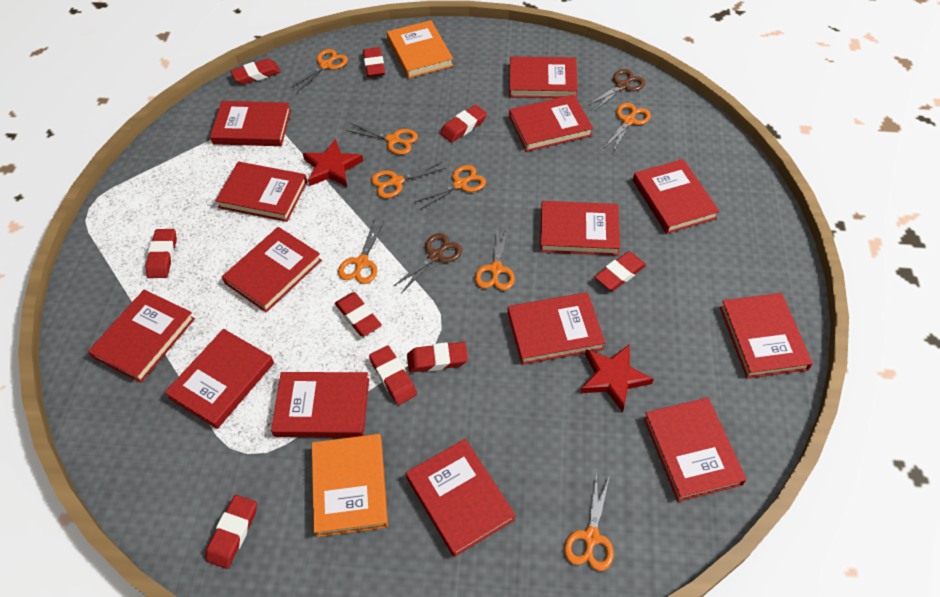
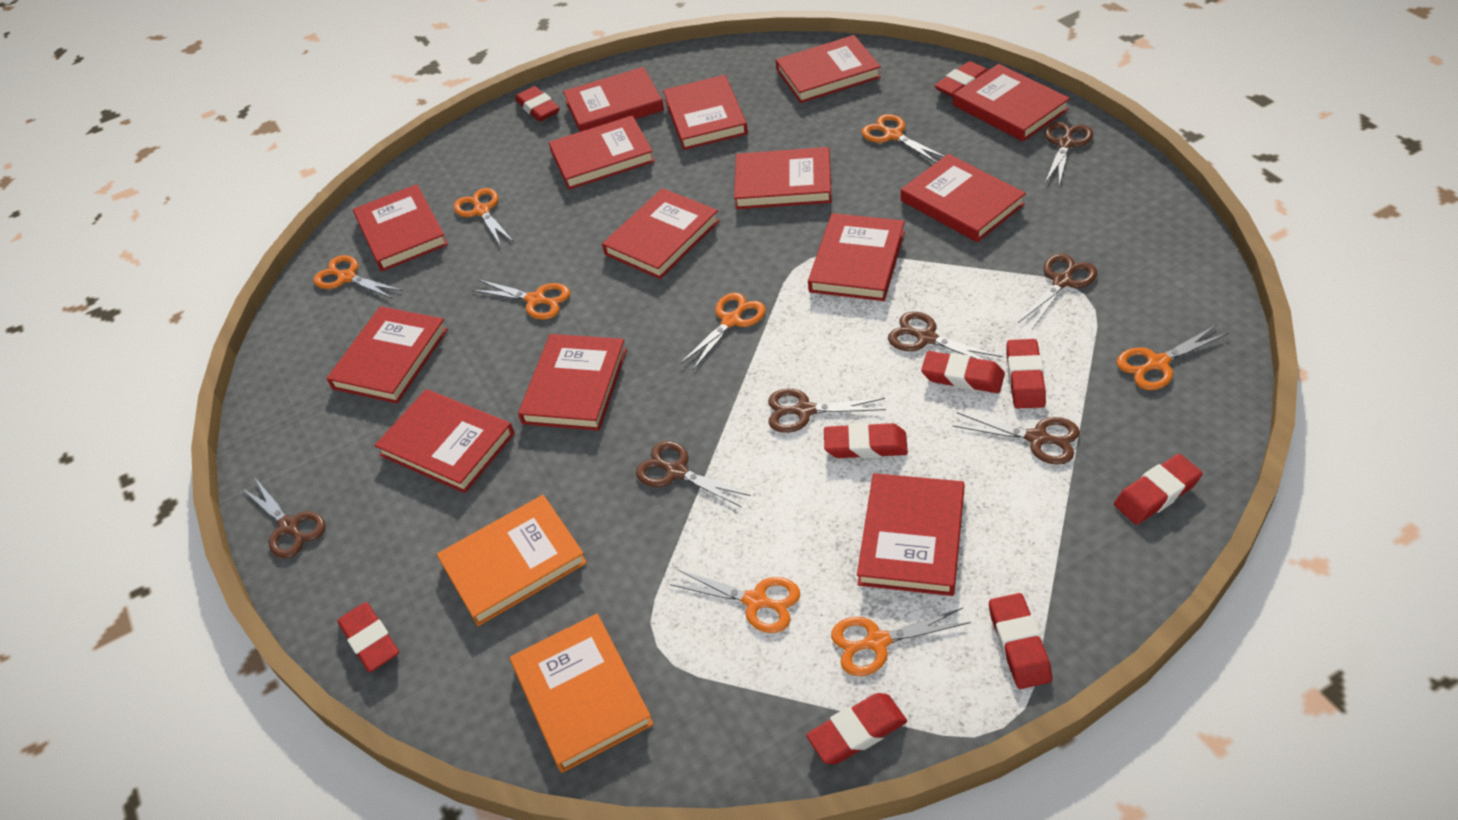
brown scissors: [394,233,462,292] [587,69,645,111] = 2 -> [242,478,326,559] [636,441,751,507] [768,389,886,433] [888,312,1002,360] [953,412,1080,465] [1018,254,1097,329] [1045,122,1093,185] = 7
red star: [303,139,363,187] [580,344,654,412] = 2 -> none = 0

